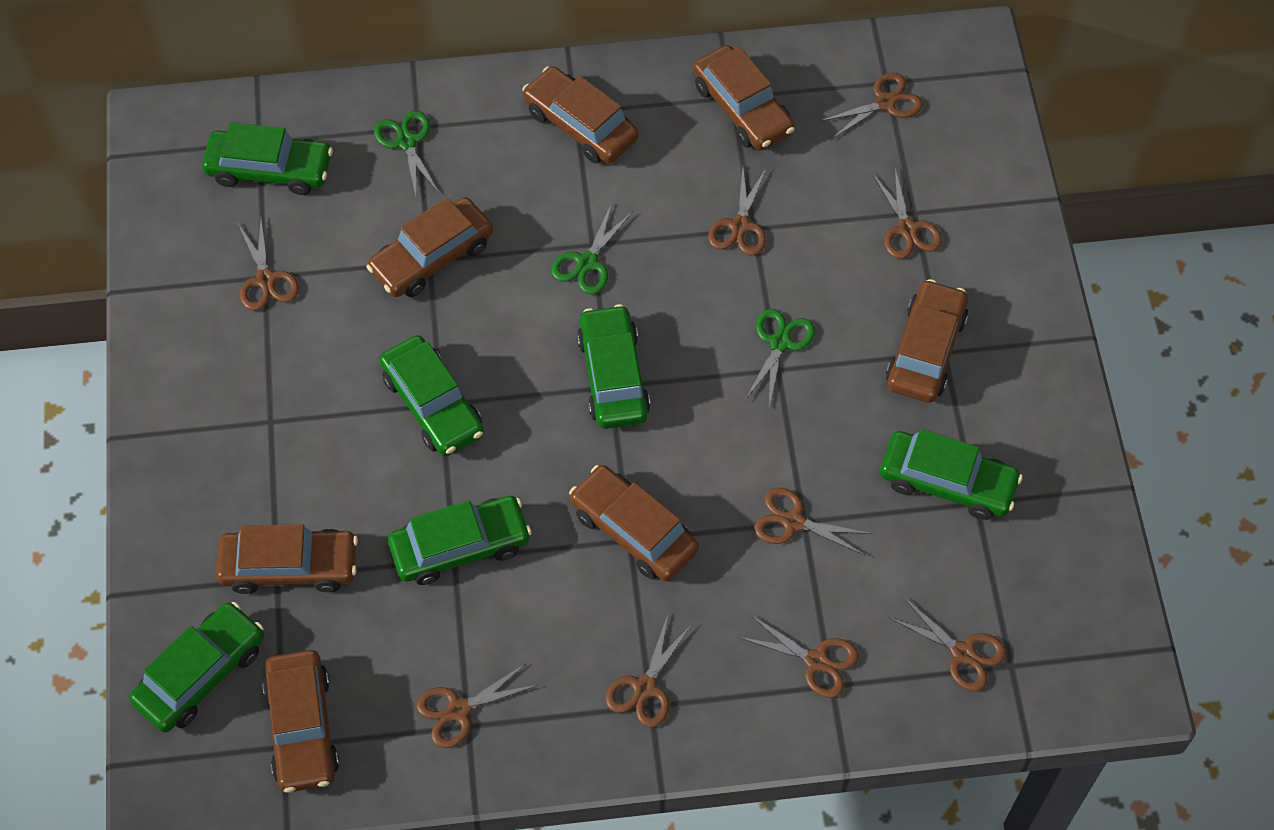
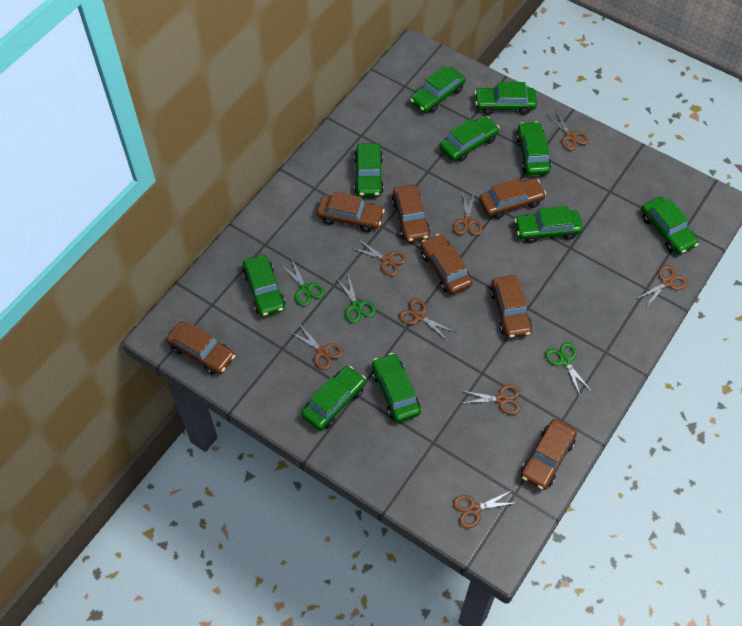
brown scissors: [238,219,299,311] [416,663,538,748] [605,615,692,727] [708,167,767,256] [738,614,859,698] [754,488,873,556] [819,73,923,139] [872,168,942,259] [888,597,1006,691] = 9 -> [290,324,343,370] [351,239,407,276] [399,299,455,342] [453,191,483,236] [453,490,515,528] [460,385,520,415] [546,110,589,151] [637,265,688,307] = 8
green car: [129,602,264,732] [202,122,333,195] [379,335,484,456] [388,496,532,585] [577,304,650,429] [880,429,1023,520] = 6 -> [243,255,285,317] [301,366,366,431] [354,143,384,197] [372,353,421,422] [410,66,466,113] [439,116,500,162] [475,82,537,115] [514,206,583,243] [516,122,551,176] [641,197,699,255] = 10

